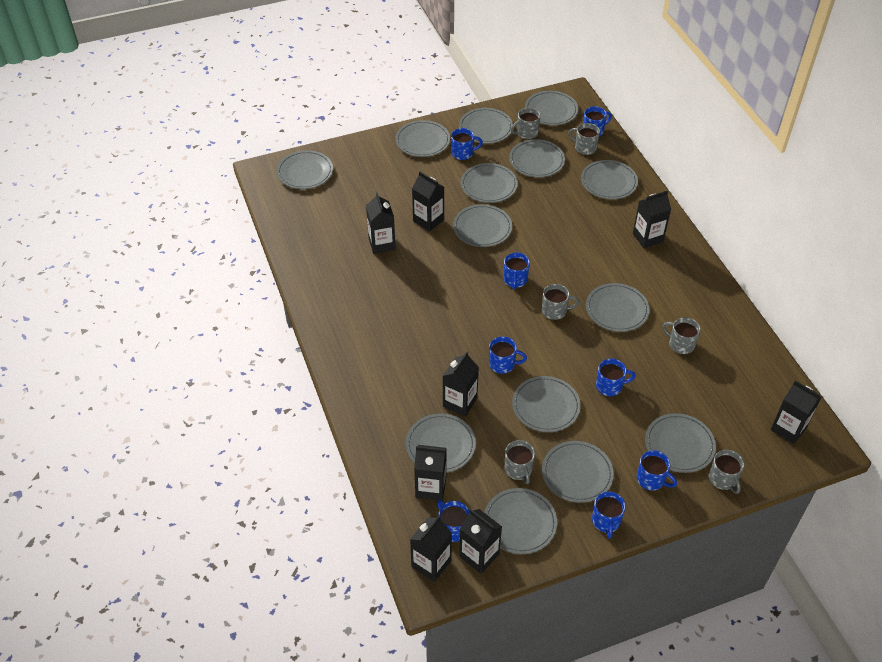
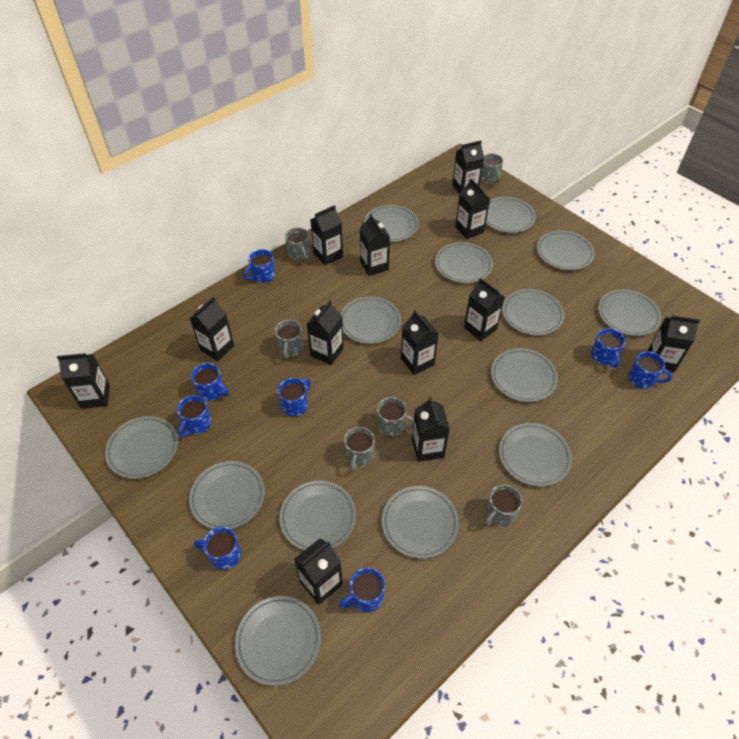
black carton: [366,192,396,254] [410,515,452,582] [412,171,444,232] [414,445,447,501] [443,352,479,417] [459,509,502,574] [633,190,671,248] [771,380,821,444] = 8 -> [57,353,110,409] [189,297,234,361] [294,538,343,605] [307,300,344,365] [310,205,343,265] [360,214,390,276] [401,310,439,375] [412,397,450,462] [452,140,484,195] [455,178,490,239] [464,278,505,341] [648,315,700,372] = 12

